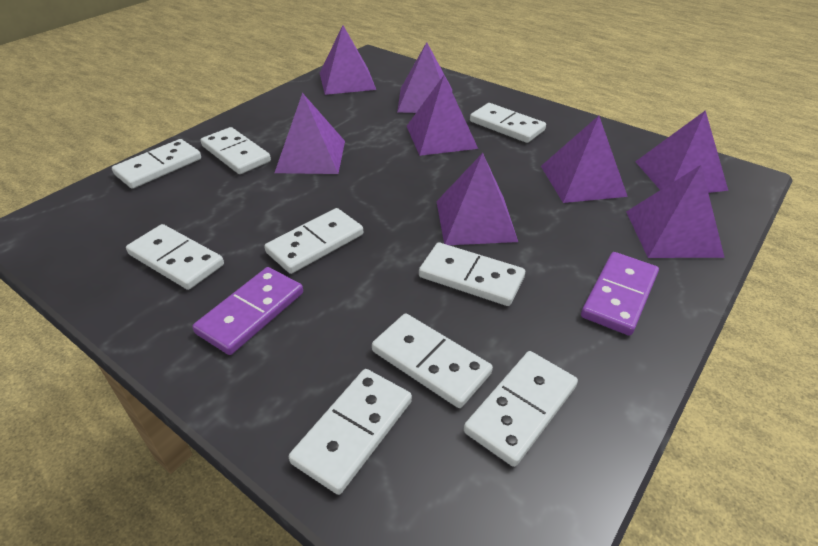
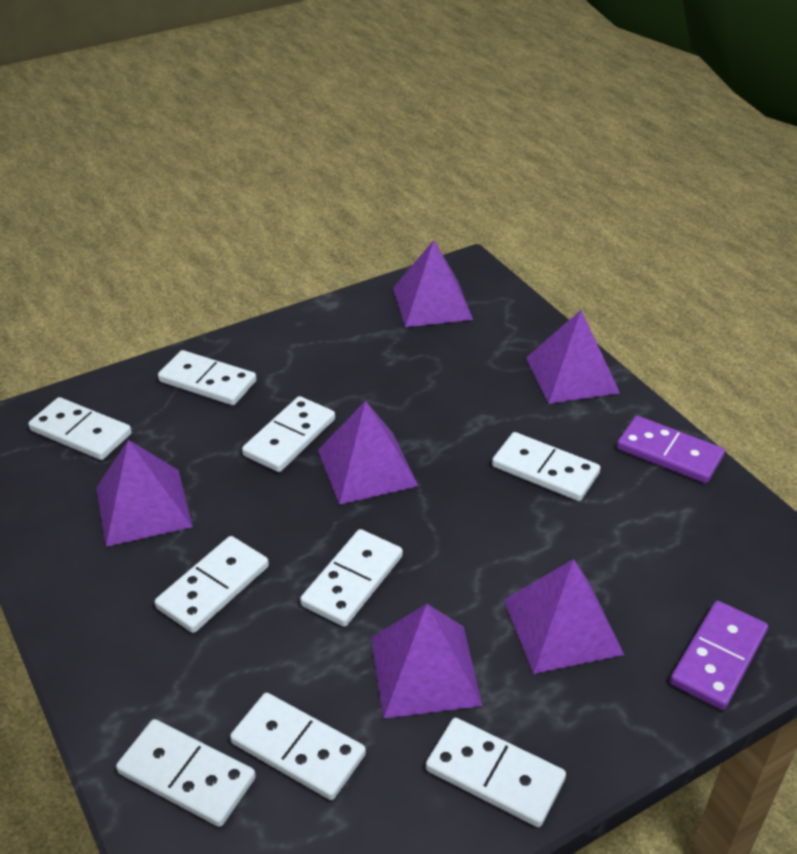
purple pyramid: [275,93,345,174] [320,25,376,95] [397,42,452,113] [407,76,478,156] [436,153,518,245] [541,116,628,203] [626,165,725,258] [635,110,728,193] = 8 -> [96,440,192,547] [318,401,418,505] [371,604,482,718] [393,240,473,327] [504,559,624,674] [526,310,620,404] = 6

